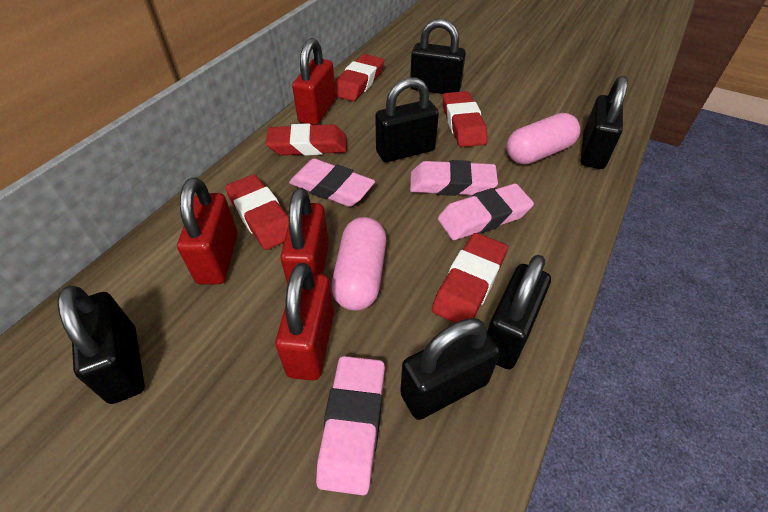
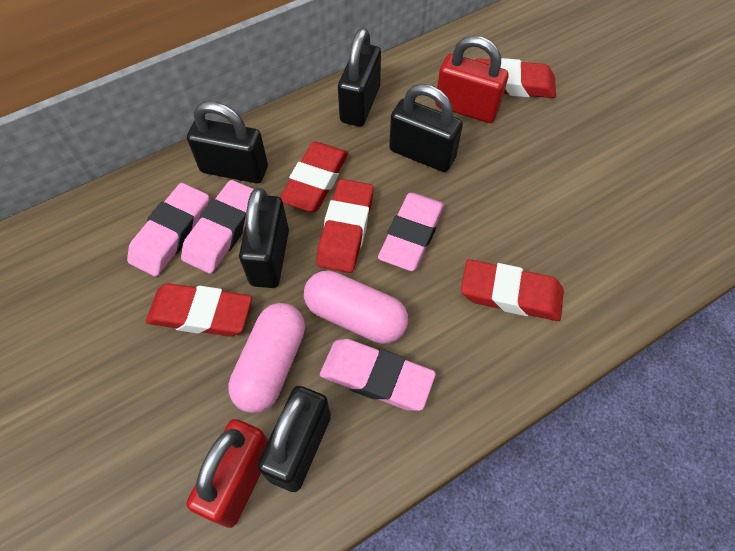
black padlock: [57,285,145,404] [375,77,439,162] [400,318,500,420] [410,19,466,94] [487,255,551,370] [581,76,628,169] = 6 -> [187,101,268,183] [239,188,289,288] [257,386,331,492] [338,28,381,127] [389,84,463,172] = 5
red padlock: [177,177,237,284] [275,263,334,381] [280,188,329,285] [292,38,336,125] = 4 -> [187,419,268,528] [435,36,508,123] = 2

